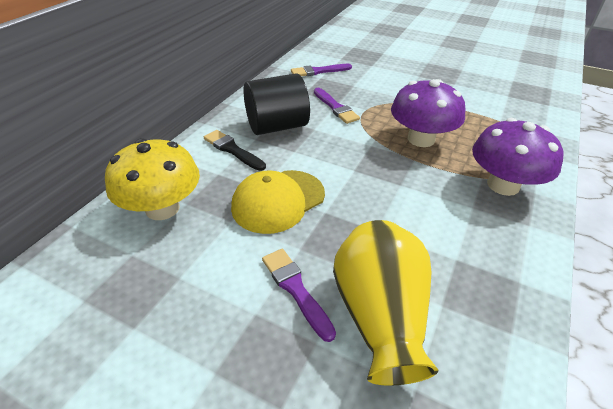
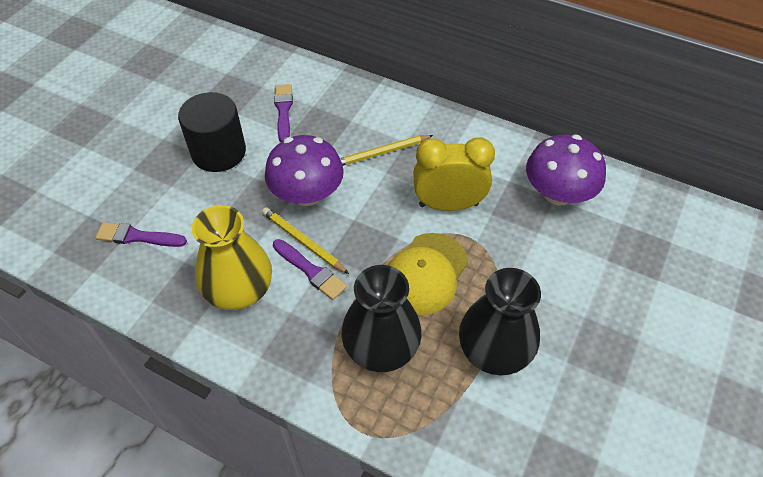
black brush: [204,130,266,171] = 1 -> none = 0
black vase: none = 0 -> [342,265,422,372] [459,268,541,375] = 2
yellow clock: none = 0 -> [413,137,495,211] = 1
yellow mushroom: [105,138,200,220] = 1 -> none = 0
yellow pencil: none = 0 -> [262,207,349,274] [340,135,433,166] = 2

